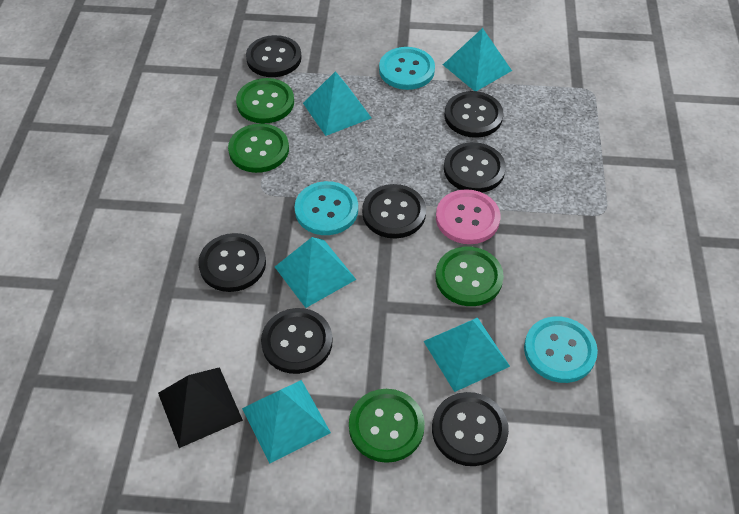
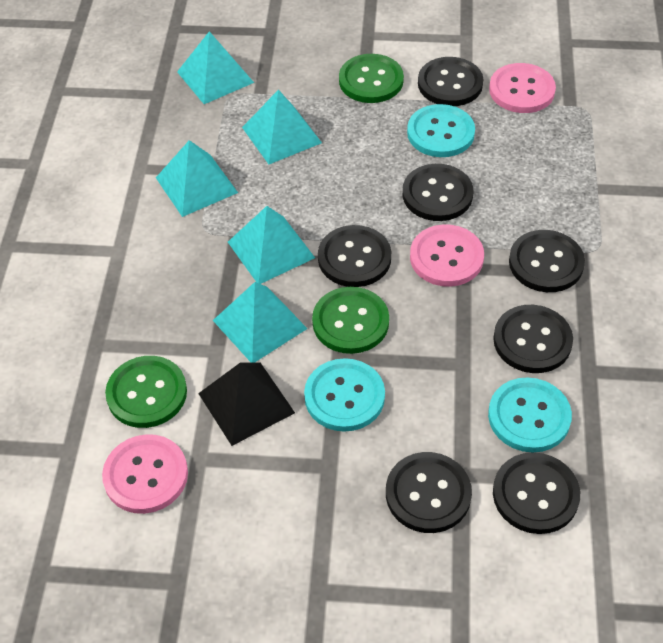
green button: [228,124,289,173] [236,78,294,124] [349,389,425,463] [435,247,504,306] = 4 -> [105,356,187,428] [312,287,389,354] [339,54,404,103] = 3
pink button: [436,189,500,244] = 1 -> [102,434,188,514] [410,224,484,287] [489,63,556,113] = 3

